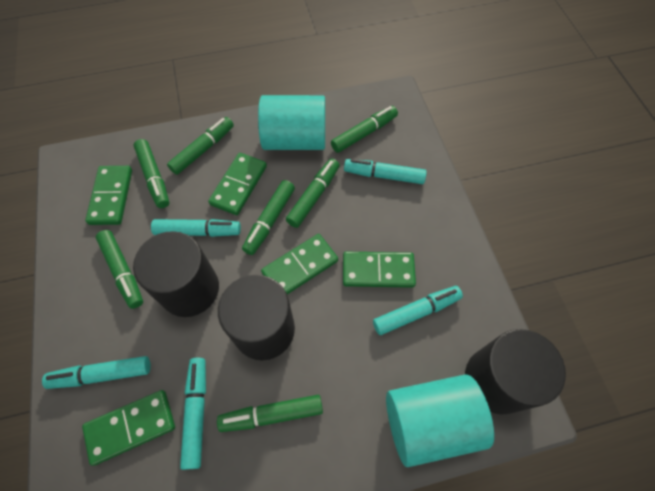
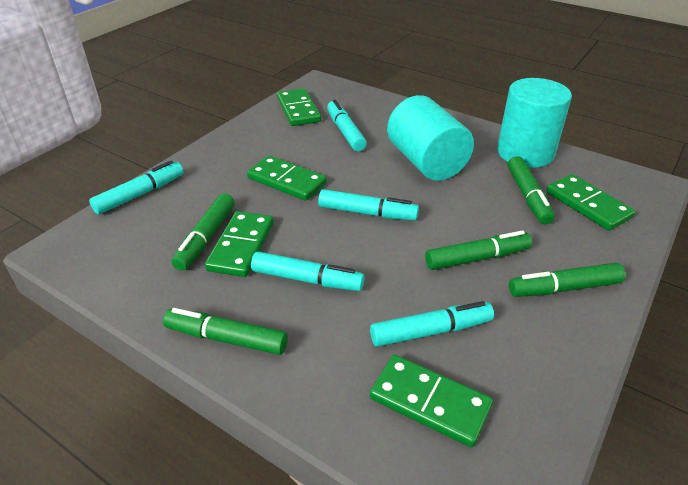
black cylinder: [133,231,219,317] [218,275,295,360] [465,329,566,415] = 3 -> none = 0
green marker: [96,230,143,309] [134,139,169,208] [167,117,234,175] [217,395,323,432] [242,180,295,255] [286,159,340,228] [331,106,398,153] = 7 -> [163,308,288,355] [171,193,235,271] [425,230,532,270] [508,156,555,225] [509,263,625,297] = 5

